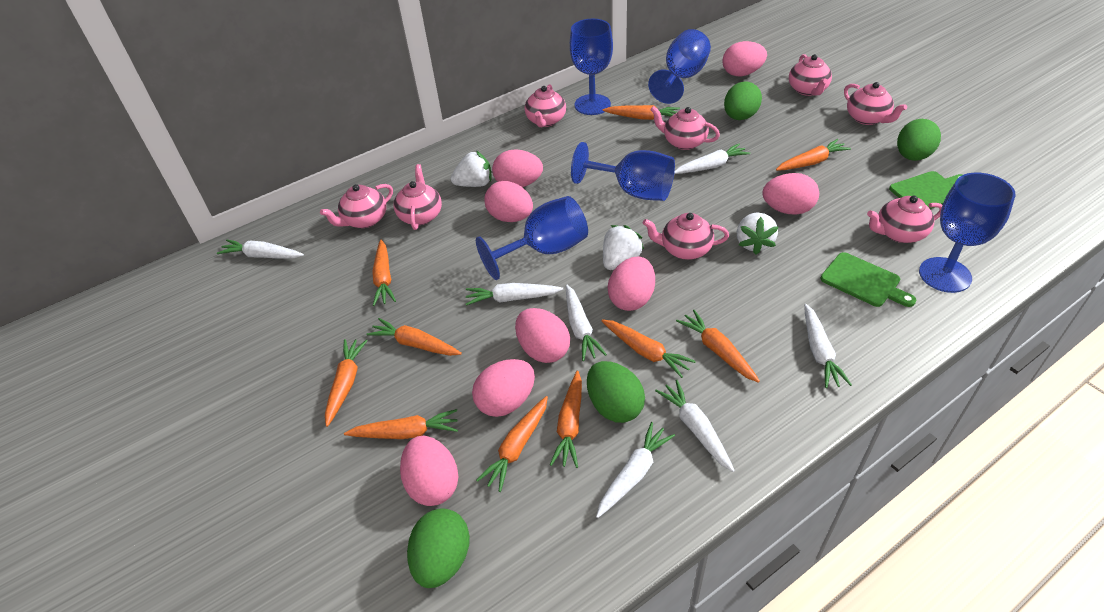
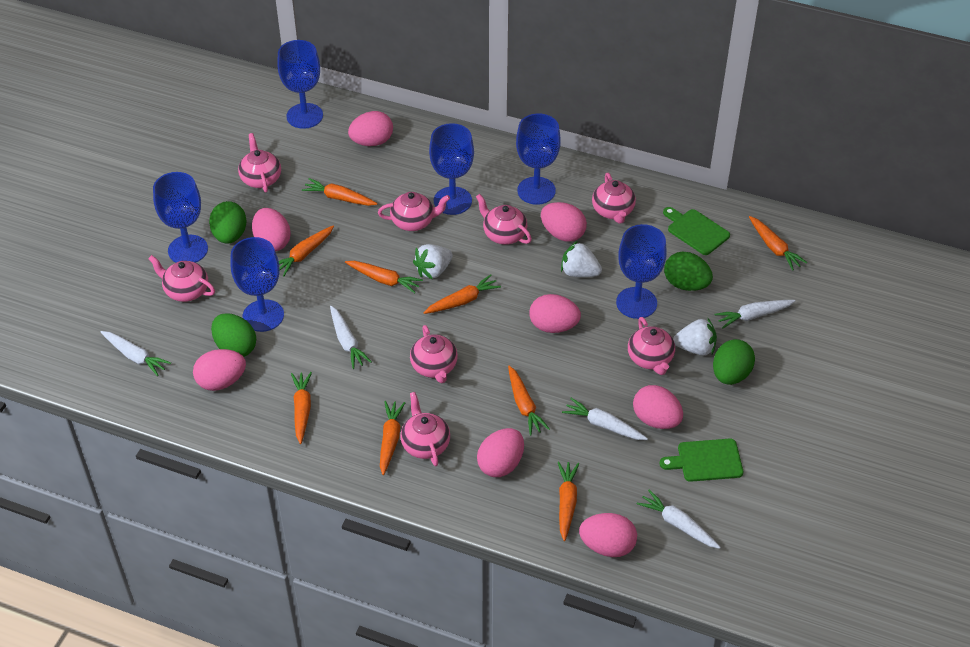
blue goblet: [476,196,588,280] [570,19,613,115] [571,142,675,201] [648,29,711,104] [919,173,1016,293] = 5 -> [153,172,208,263] [230,237,284,332] [277,40,323,129] [429,123,474,215] [516,113,561,205] [616,224,667,319] = 6
orange carrot: [325,339,368,427] [344,409,458,439] [367,318,462,356] [372,240,396,306] [476,396,548,492] [550,371,582,468] [602,319,696,378] [603,105,680,120] [676,310,760,383] [776,139,851,171] = 10 -> [279,226,334,276] [291,372,312,444] [302,178,378,206] [345,261,423,293] [380,401,405,475] [424,275,501,314] [508,366,550,435] [558,462,580,541] [749,216,808,271] = 9
white carrot: [217,239,304,259] [466,283,563,306] [566,285,607,361] [596,422,675,518] [655,380,735,472] [674,143,751,174] [804,304,852,388] = 7 -> [101,331,171,376] [330,306,372,369] [562,398,648,440] [637,490,721,549] [715,300,795,328] = 5

